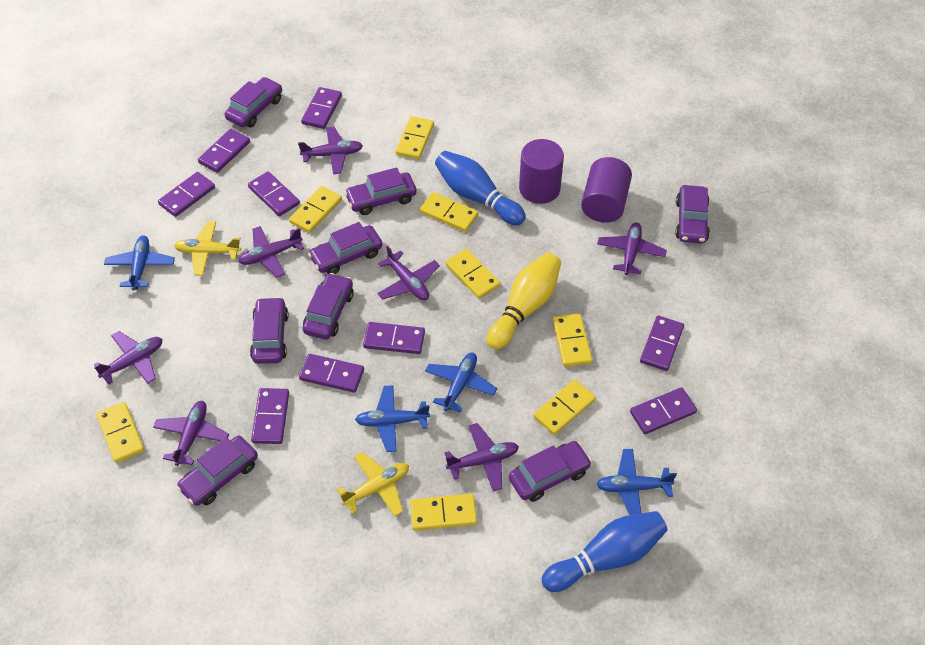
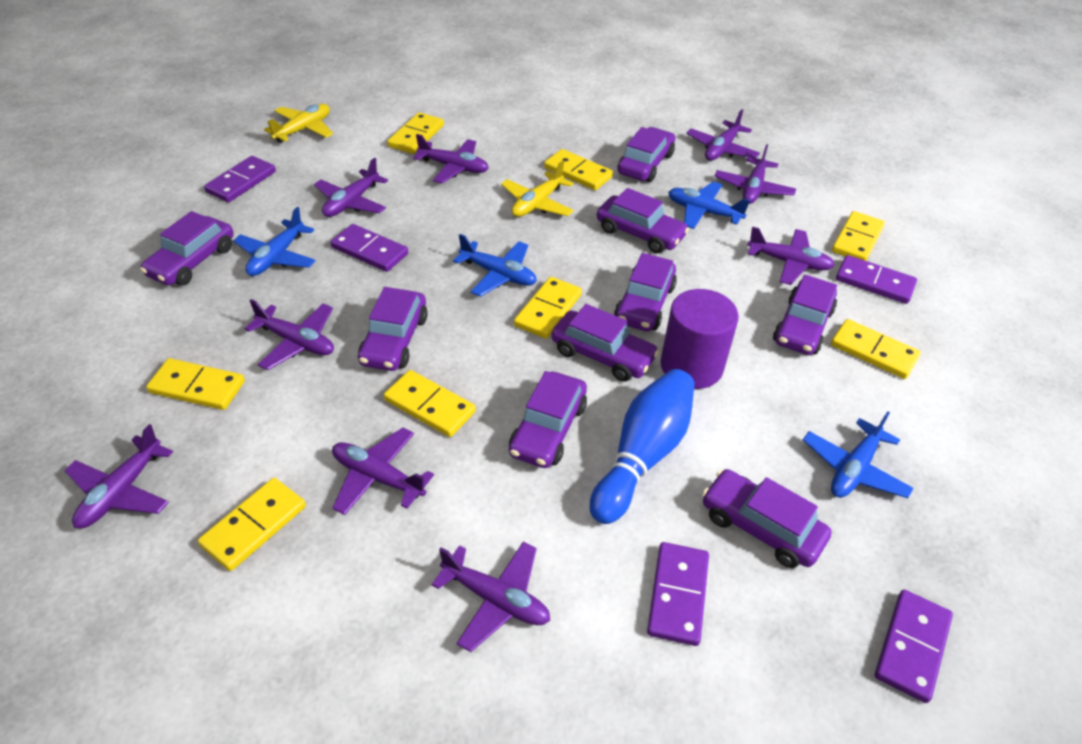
blue bowling pin: [435,151,526,226] [542,511,668,592] = 2 -> [590,369,695,524] = 1
purple car: [176,436,258,506] [225,77,282,127] [250,297,289,364] [303,273,354,339] [308,222,382,274] [344,167,417,215] [509,441,592,502] [675,185,710,244] = 8 -> [140,211,234,286] [358,287,428,371] [509,371,587,468] [551,304,659,382] [597,188,689,253] [614,253,677,331] [617,127,675,182] [702,469,832,568] [773,275,837,355] = 9
purple cylinder: [519,139,564,204] [581,157,632,223] = 2 -> [660,289,739,389] = 1
purple domino: [158,172,215,217] [198,129,250,173] [248,171,300,216] [251,388,289,444] [299,354,364,393] [301,87,342,129] [363,322,425,354] [630,387,697,434] [640,316,684,371] = 9 -> [204,156,276,202] [330,224,408,272] [647,542,709,646] [836,255,917,304] [875,590,953,703] = 5
purple plane: [94,331,162,385] [153,401,229,466] [238,226,304,278] [298,127,363,174] [377,246,440,301] [445,423,519,492] [597,222,667,275] = 7 -> [65,424,173,528] [244,299,334,370] [314,158,388,217] [332,427,434,515] [413,134,489,183] [432,542,550,652] [686,109,760,161] [714,144,796,204] [747,227,835,285] = 9
yellow bowling pin: [487,252,561,350] = 1 -> none = 0

